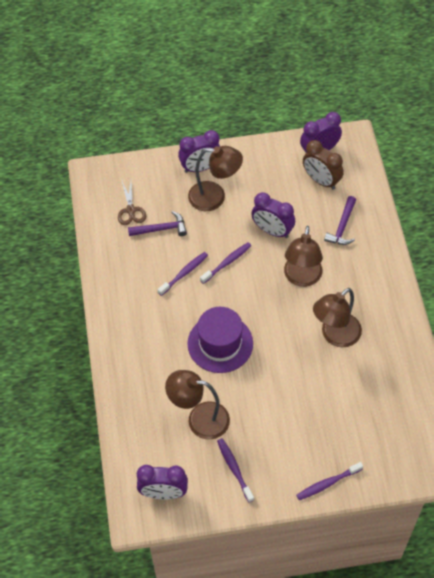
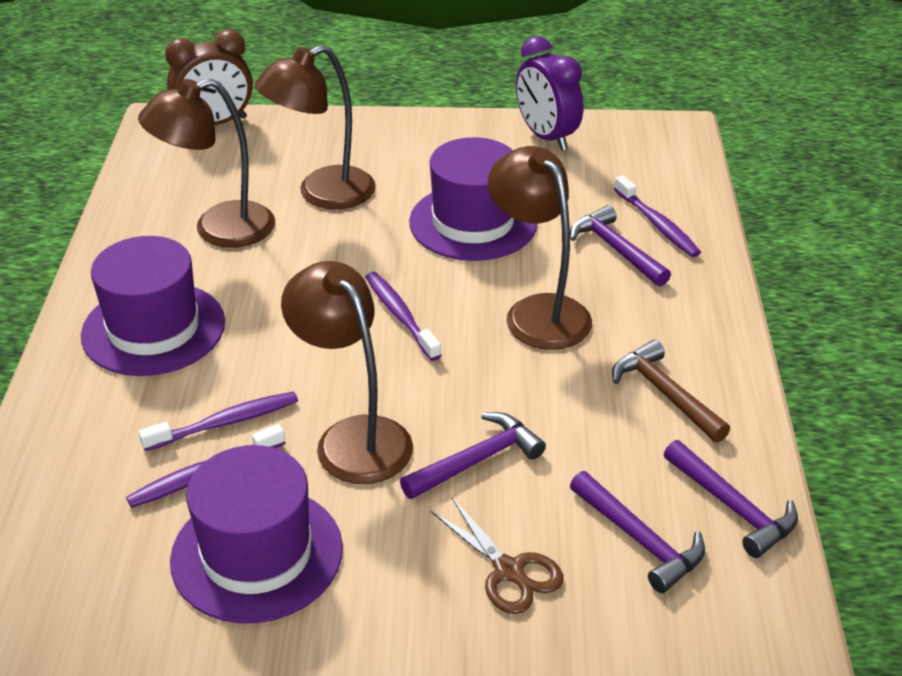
brown hammer: none = 0 -> [612,340,730,443] = 1
purple clock: [137,465,188,499] [178,130,220,173] [251,192,295,238] [300,112,342,153] = 4 -> [516,36,583,151] = 1
purple hammer: [128,211,187,236] [324,196,356,245] = 2 -> [400,412,546,499] [570,205,671,286] [570,471,705,593] [664,440,798,558] = 4
purple hat: [188,307,253,373] = 1 -> [81,236,225,376] [170,445,343,623] [409,137,537,261] = 3

